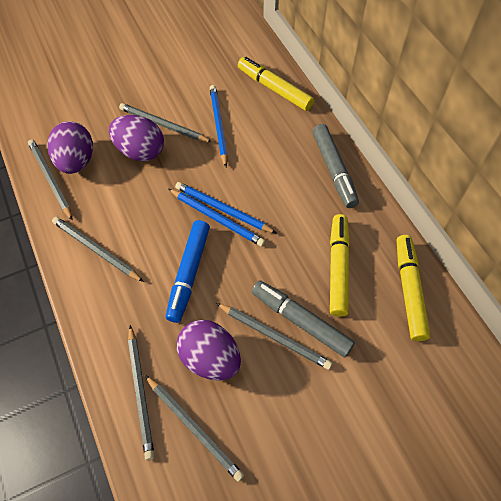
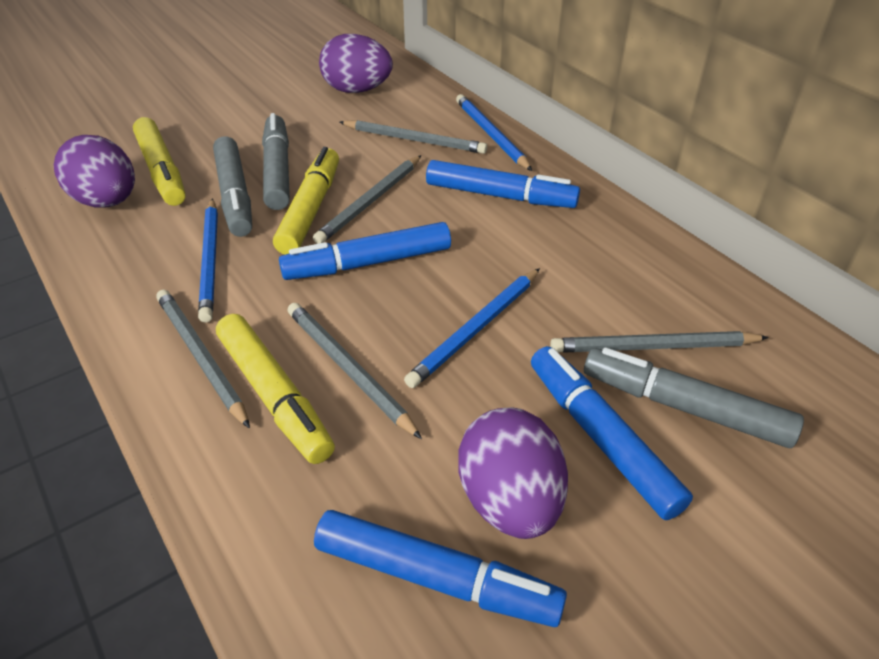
blue marker: [166,220,210,323] = 1 -> [279,222,451,280] [314,510,567,627] [426,160,580,208] [531,346,693,520] = 4
grey marker: [252,281,355,357] [313,124,359,208] = 2 -> [213,136,252,237] [262,113,290,210] [584,347,804,448] = 3
grey pencil: [28,139,73,221] [52,217,144,282] [119,103,212,142] [128,325,154,460] [145,375,244,482] [216,303,333,370] = 6 -> [156,290,250,428] [288,303,422,439] [313,155,422,244] [340,120,487,154] [550,331,769,353] = 5

